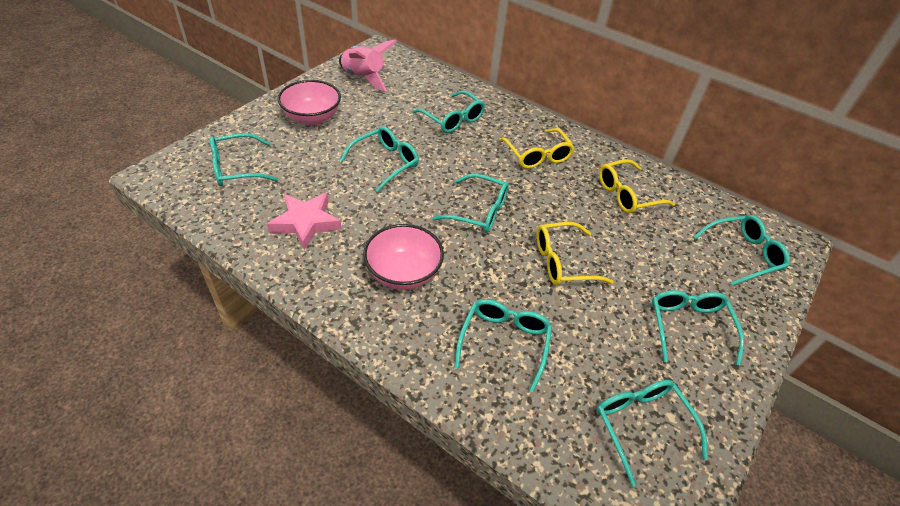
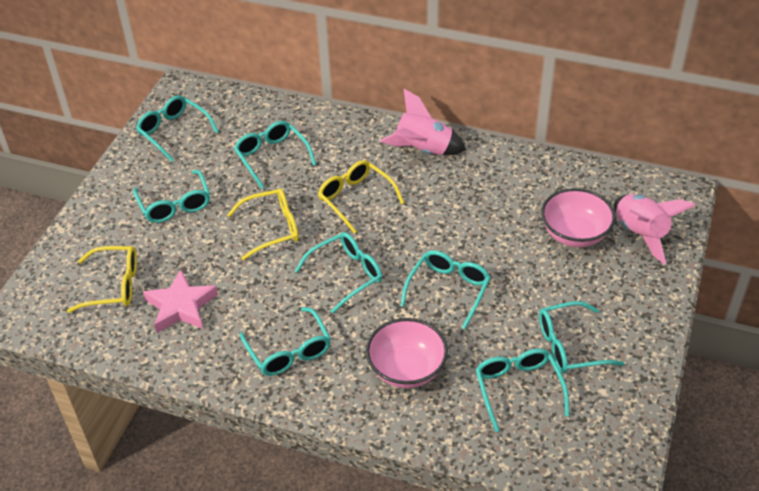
pink rocket: [339,39,397,91] = 1 -> [380,89,466,155] [614,194,696,264] = 2

